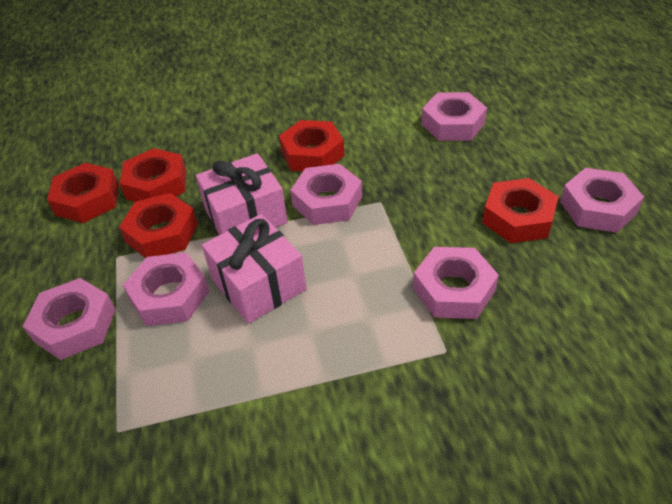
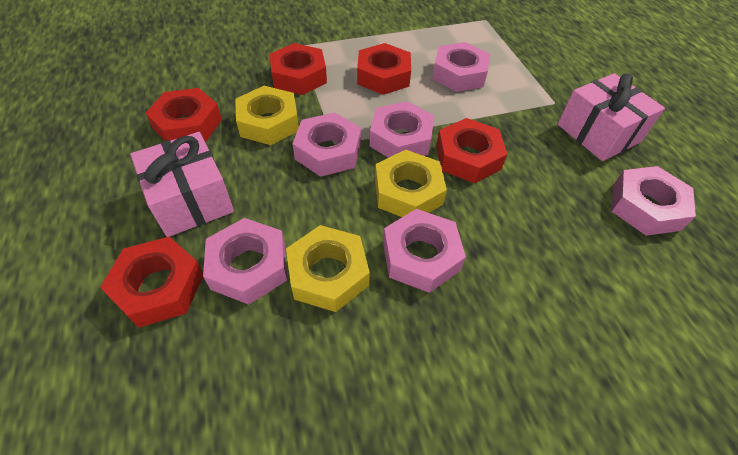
yellow nut: none = 0 -> [235,86,299,145] [286,225,370,312] [375,150,447,217] = 3

